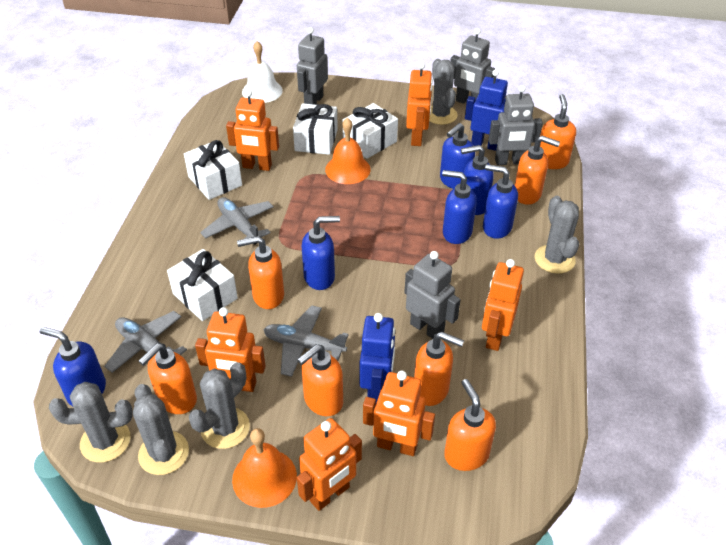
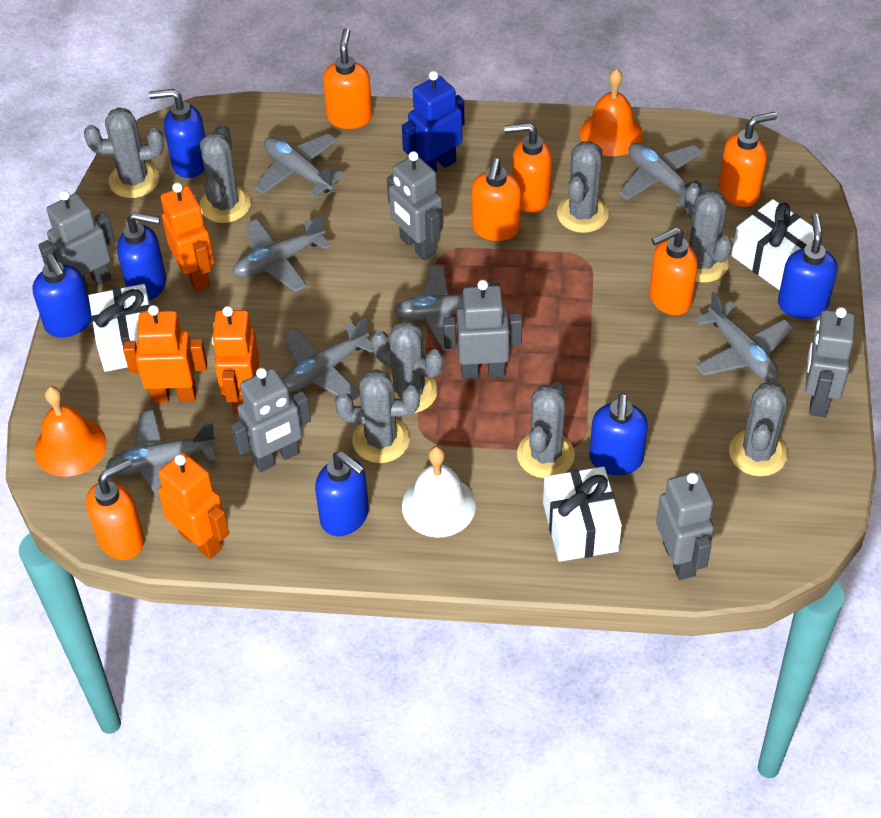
blue robot: [360,313,395,403] [465,69,508,151] = 2 -> [402,71,464,173] = 1
grey cactus: [49,382,133,463] [133,384,189,475] [189,362,250,449] [429,59,458,125] [535,196,579,274] = 5 -> [84,107,164,198] [200,124,251,223] [335,369,420,463] [371,320,443,413] [517,382,575,478] [557,141,609,233] [685,183,733,283] [729,380,788,476] = 8
grey plane: [104,311,187,373] [200,197,274,245] [263,305,349,377] = 3 -> [106,409,217,502] [233,215,331,292] [255,134,345,197] [282,318,373,400] [394,265,499,350] [619,143,711,208] [695,292,794,381] = 7
grey robot: [297,27,328,105] [404,251,461,339] [451,28,495,104] [489,85,543,165] = 4 -> [38,190,115,291] [231,368,311,472] [387,151,443,261] [443,280,522,379] [656,471,714,580] [805,307,855,417] = 6
orange robot: [195,307,266,392] [226,90,279,171] [297,418,362,511] [363,371,435,456] [406,62,433,146] [482,259,524,351] = 6 -> [123,305,207,403] [158,452,229,559] [161,183,214,292] [212,306,259,414] = 4
orange soap dispenser: [139,343,197,414] [237,236,284,309] [297,344,343,416] [414,332,464,406] [444,379,496,471] [515,135,560,205] [540,94,576,169] = 7 -> [86,459,145,560] [323,28,372,129] [472,158,521,241] [504,123,552,213] [649,227,698,315] [719,112,777,207] = 6
white gift: [167,249,238,321] [184,140,242,200] [293,103,338,155] [343,103,398,159] = 4 -> [89,284,150,372] [543,467,622,562] [732,199,814,290] = 3

